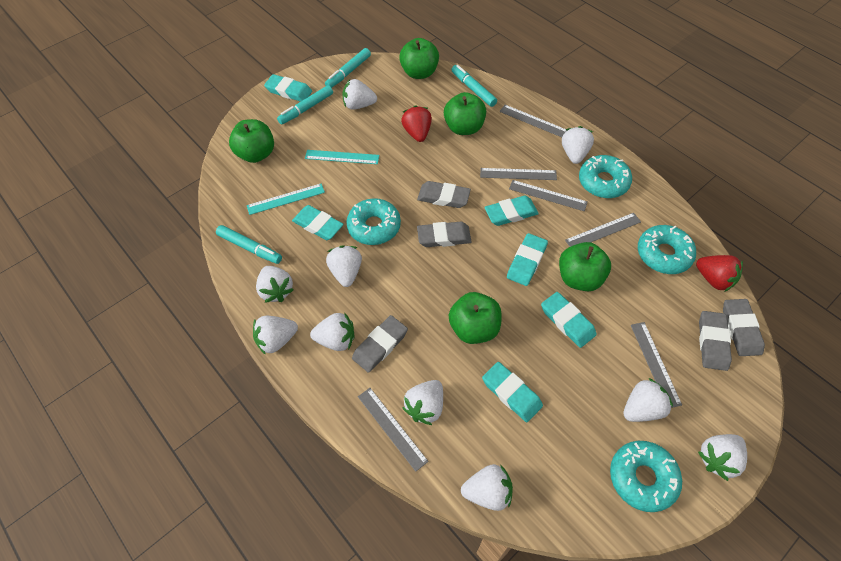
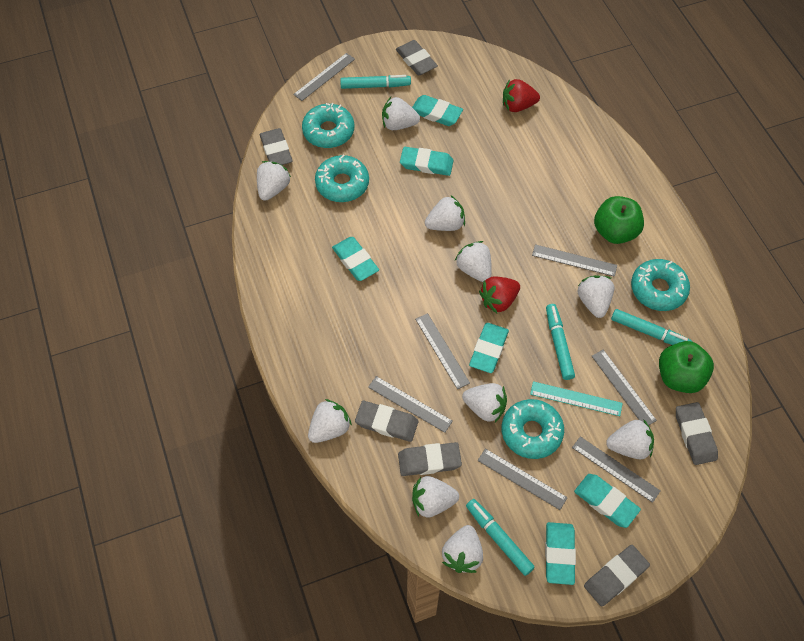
green apple: [229,119,274,163] [399,38,439,79] [444,92,486,135] [449,292,502,344] [559,242,611,291] = 5 -> [594,196,644,244] [659,341,714,393] = 2
grey eraser: [352,315,408,373] [417,181,471,208] [417,222,471,247] [699,311,732,371] [723,299,765,356] = 5 -> [260,128,293,165] [355,401,419,442] [396,40,438,76] [398,442,462,476] [584,545,650,607] [676,402,718,465] = 6
grey ruler: [358,388,428,472] [480,168,557,180] [499,105,567,137] [509,180,588,211] [565,213,641,247] [631,322,682,408] = 6 -> [293,53,355,101] [368,376,453,433] [415,313,470,389] [478,449,568,510] [532,244,617,277] [572,436,660,503] [592,350,657,425] = 7
turquoise ruler: [247,184,325,215] [305,150,379,164] = 2 -> [530,381,623,416] = 1

